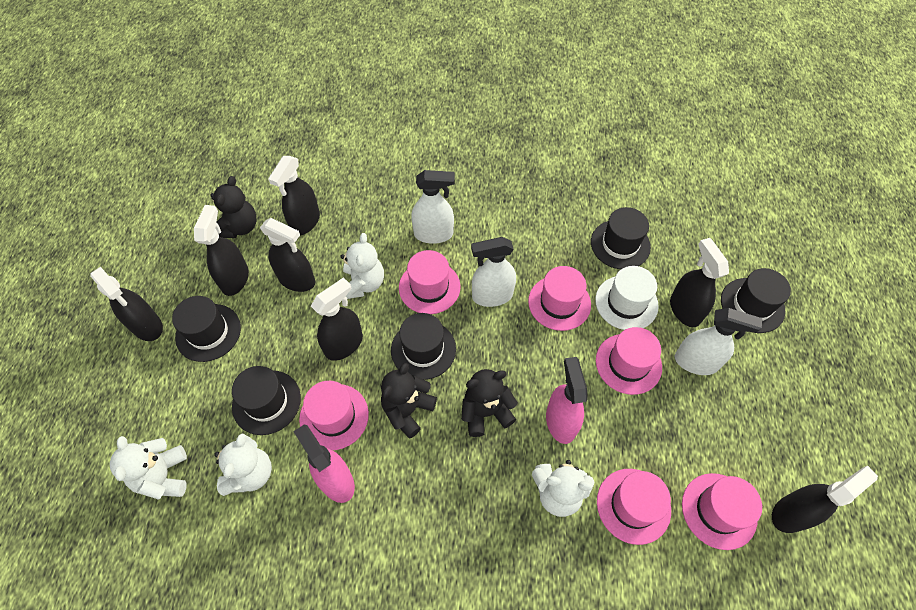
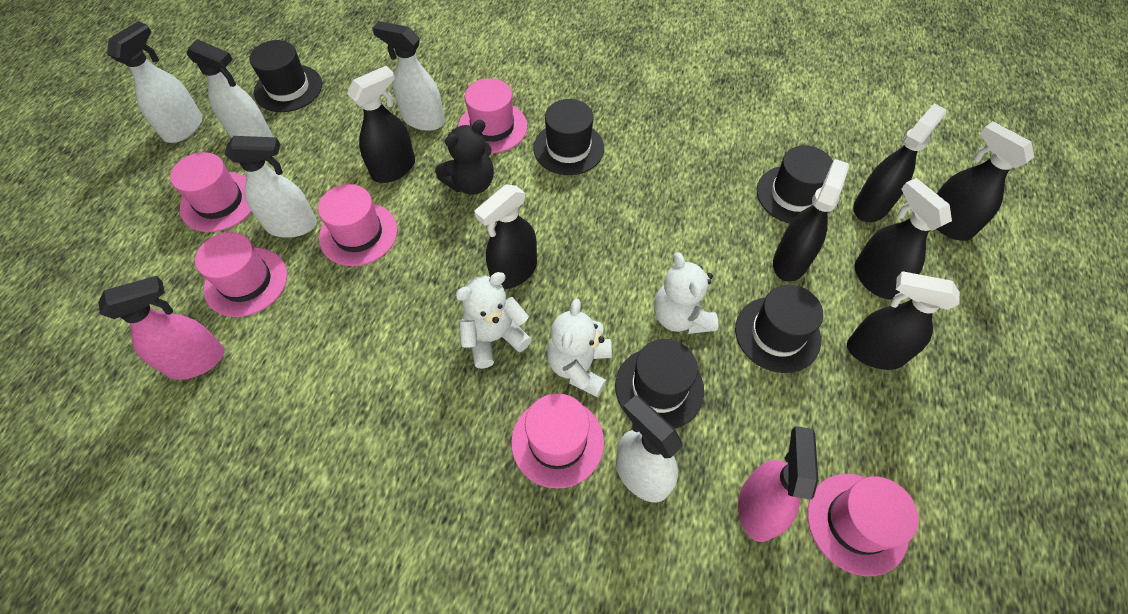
black teddy bear: [210,176,257,238] [381,363,437,438] [461,369,518,437] = 3 -> [435,120,494,195] = 1
white hat: [595,266,659,330] = 1 -> none = 0
white spray bottle: [411,170,455,244] [471,237,516,307] [675,308,762,375] = 3 -> [107,21,202,143] [186,39,272,138] [224,136,317,238] [372,21,445,131] [616,395,683,503] = 5
white teddy bear: [110,436,187,500] [214,434,272,496] [341,233,384,299] [532,460,595,517] = 4 -> [455,272,532,369] [547,299,612,397] [654,252,719,334] = 3

